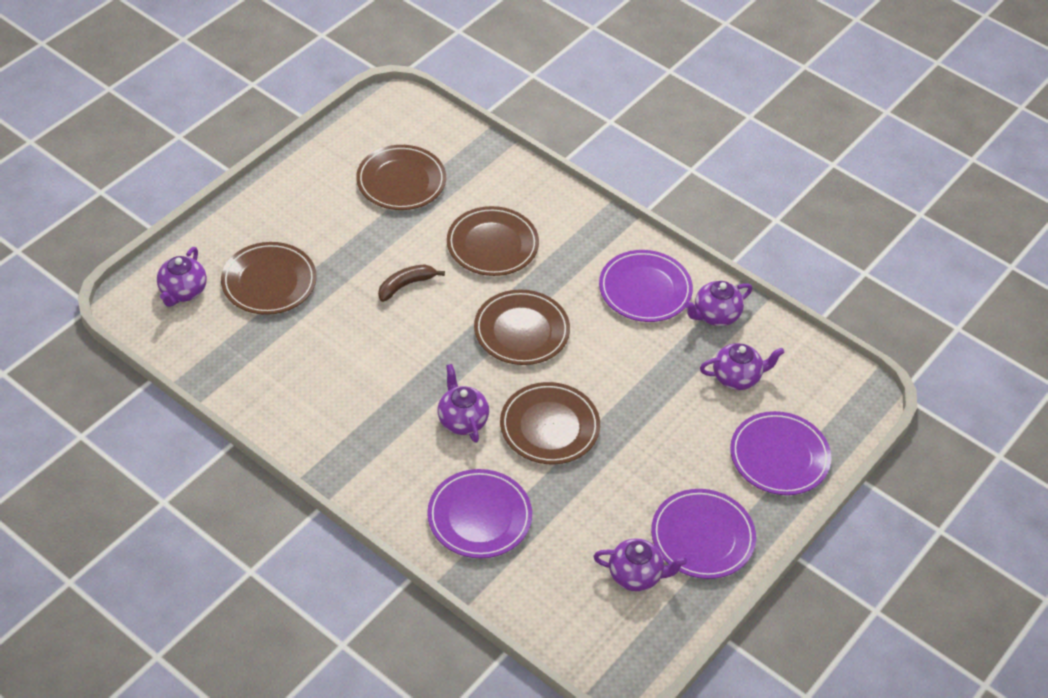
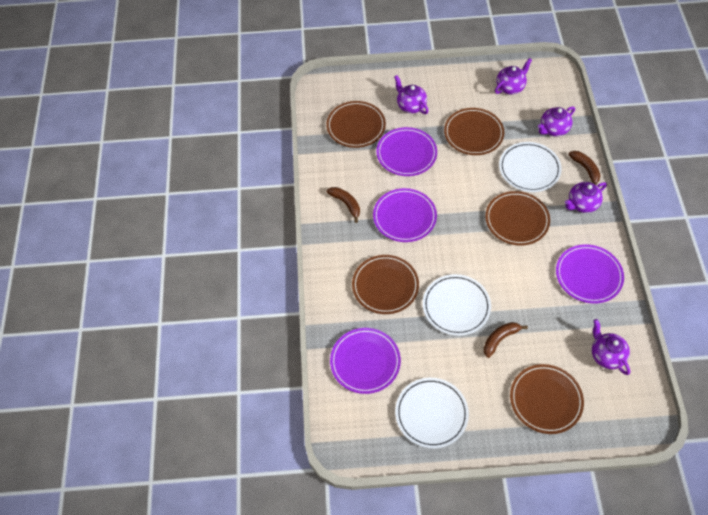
brown banana: [378,264,445,302] = 1 -> [327,187,360,223] [484,322,528,358] [568,151,601,186] = 3
white plate: none = 0 -> [395,378,469,448] [423,274,491,336] [499,142,562,192] = 3

